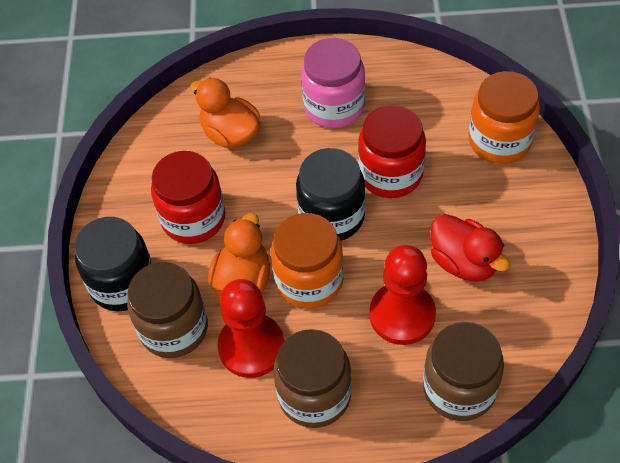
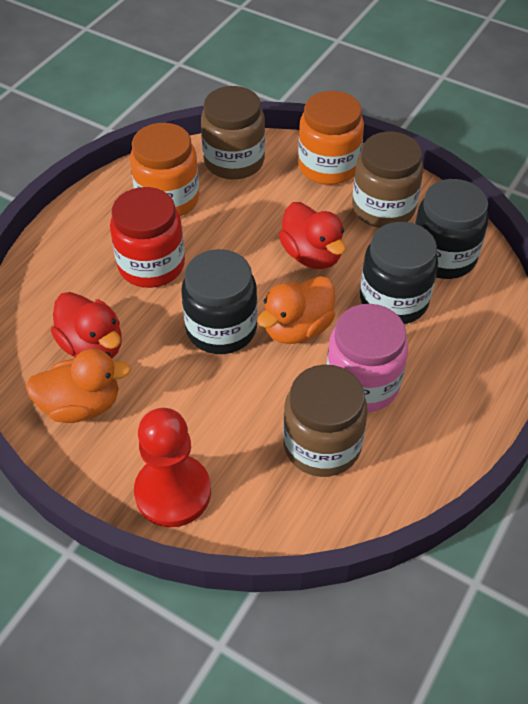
black jar: [74,217,153,311] [296,148,365,241] = 2 -> [181,249,257,354] [360,222,438,324] [415,179,489,279] = 3
red duck: [430,214,510,282] = 1 -> [51,292,122,359] [279,202,346,269] = 2
red jar: [151,151,225,244] [358,105,426,198] = 2 -> [110,187,185,288] = 1
red pawn: [218,279,284,378] [370,245,436,345] = 2 -> [134,408,211,527] = 1

